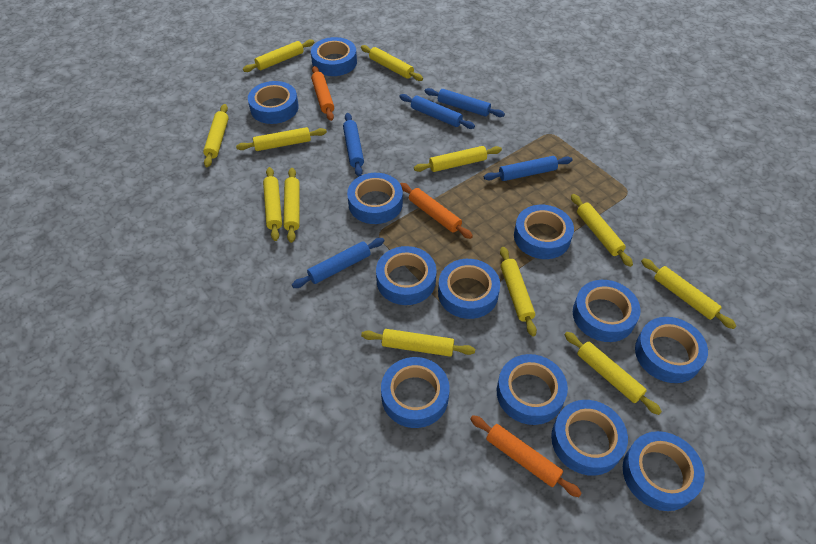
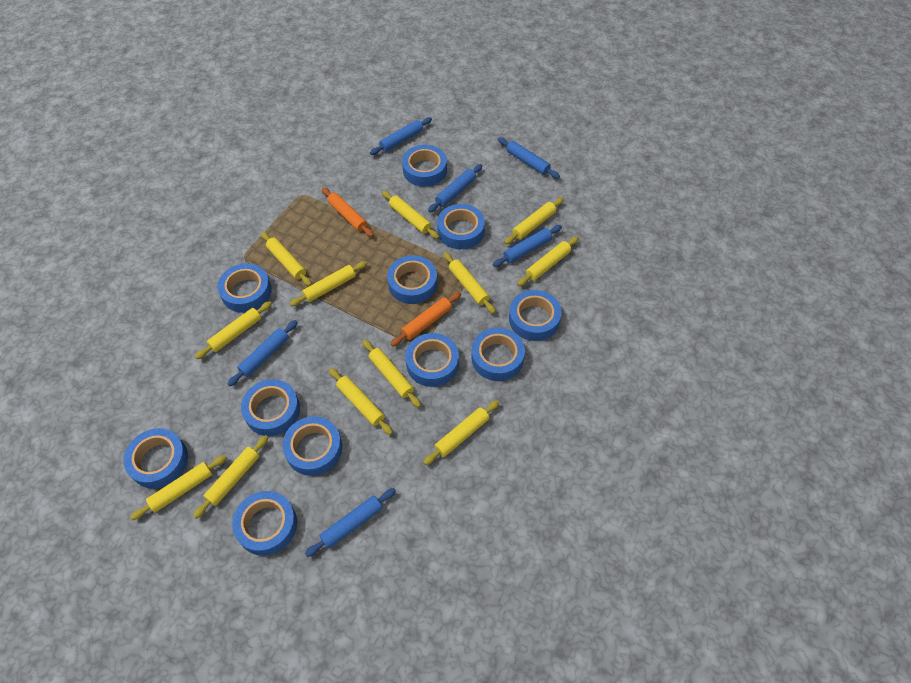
blue rolling pin: [292,238,385,288] [343,113,364,177] [399,94,475,129] [425,88,505,117] [484,156,572,181] = 5 -> [228,320,298,386] [305,488,396,557] [370,117,432,155] [428,164,482,213] [493,225,562,267] [498,137,560,179] = 6
blue tape: [248,81,299,124] [311,37,357,76] [347,173,403,224] [376,246,437,305] [381,357,450,428] [438,259,500,319] [497,354,568,425] [514,205,574,259] [551,400,628,476] [573,280,641,342] [623,431,705,511] [635,317,708,383] = 12 -> [123,428,188,489] [217,263,272,313] [232,491,297,556] [241,379,300,436] [283,416,342,476] [387,255,437,304] [402,145,447,187] [405,333,459,387] [437,204,485,249] [471,328,525,381] [509,290,561,341] = 11
orange rolling pin: [311,66,334,121] [400,183,473,239] [470,415,582,497] = 3 -> [322,188,374,237] [391,292,461,346] = 2

